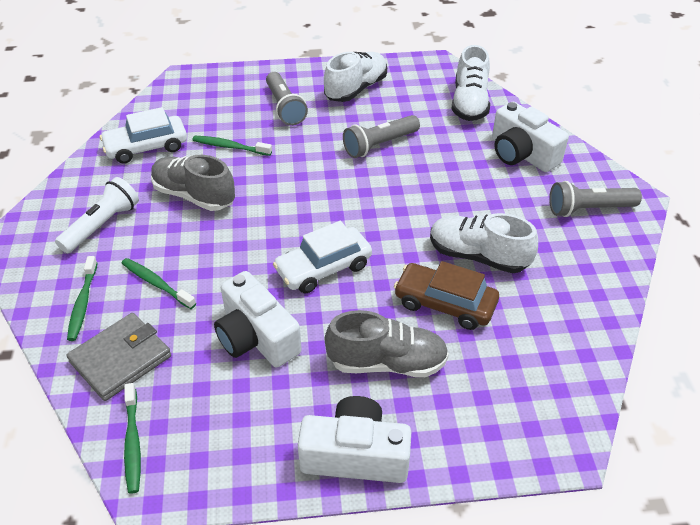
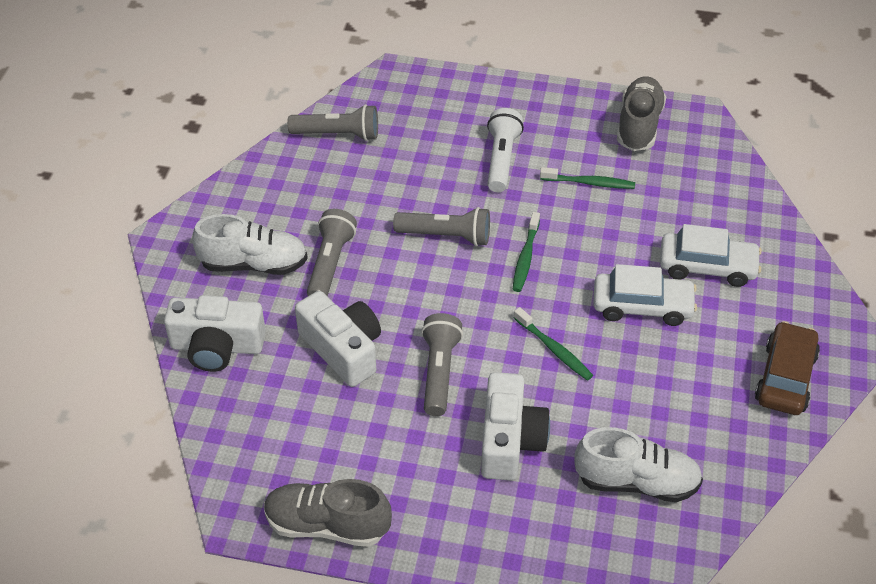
green toothbrush: [67,256,98,341] [122,258,196,309] [124,383,141,494] [193,136,272,156] = 4 -> [512,212,540,292] [514,307,593,381] [540,167,635,189] = 3
grey flashlight: [266,72,308,126] [343,115,420,158] [549,181,642,217] = 3 -> [287,104,378,141] [307,209,357,296] [393,207,490,246] [421,313,463,416] = 4
grey wallet: [66,313,171,401] = 1 -> none = 0
white shoe: [324,52,387,102] [430,213,538,273] [451,45,490,121] = 3 -> [192,214,308,275] [574,427,703,502] = 2

